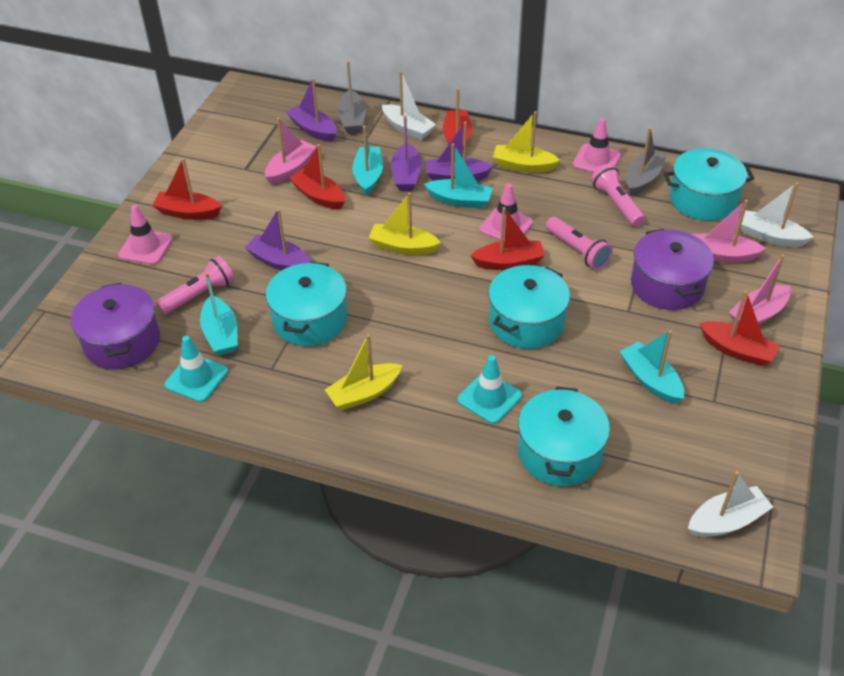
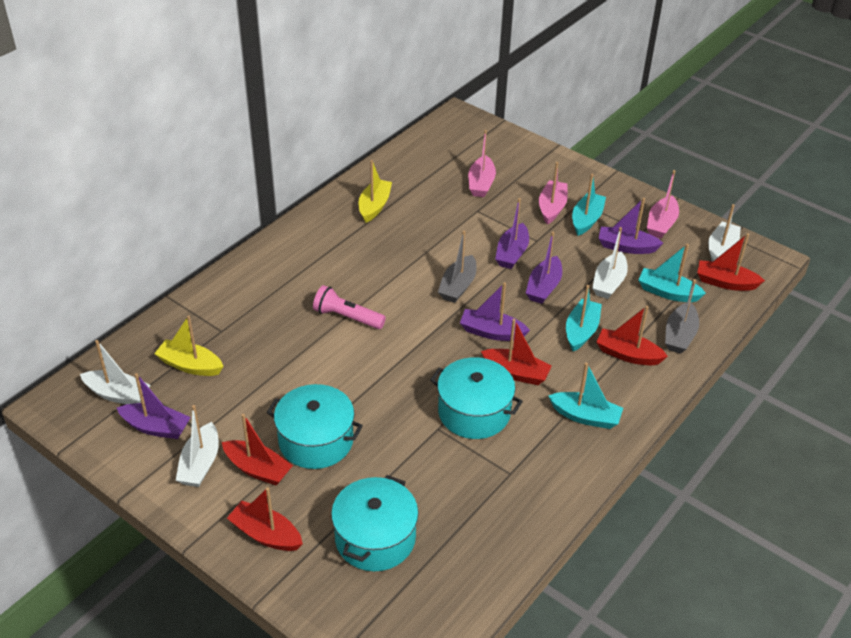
pink flashlight: [156,256,234,314] [546,217,613,270] [591,164,645,227] = 3 -> [313,285,386,329] = 1
pink traffic cone: [118,205,173,265] [479,183,533,241] [573,118,621,173] = 3 -> none = 0
purple boat: [244,209,311,271] [287,78,337,142] [391,115,422,191] [426,122,493,181] = 4 -> [117,373,191,439] [460,282,530,341] [495,198,529,269] [526,232,562,304] [599,198,663,254] = 5
purple pot: [71,283,160,369] [631,229,714,310] = 2 -> none = 0
turquoise pot: [266,262,347,346] [488,265,570,349] [518,386,610,486] [664,148,754,221] = 4 -> [267,384,363,469] [331,475,419,571] [430,357,523,439] = 3
turquoise traffic cone: [165,336,228,402] [457,355,522,424] = 2 -> none = 0
white boat: [382,71,436,140] [688,471,773,537] [741,183,814,247] = 3 -> [80,340,151,404] [176,405,219,487] [592,227,628,299] [708,204,741,261] = 4
yellow boat: [325,334,402,410] [368,192,441,255] [493,111,560,173] = 3 -> [154,316,223,376] [359,160,392,223] = 2

